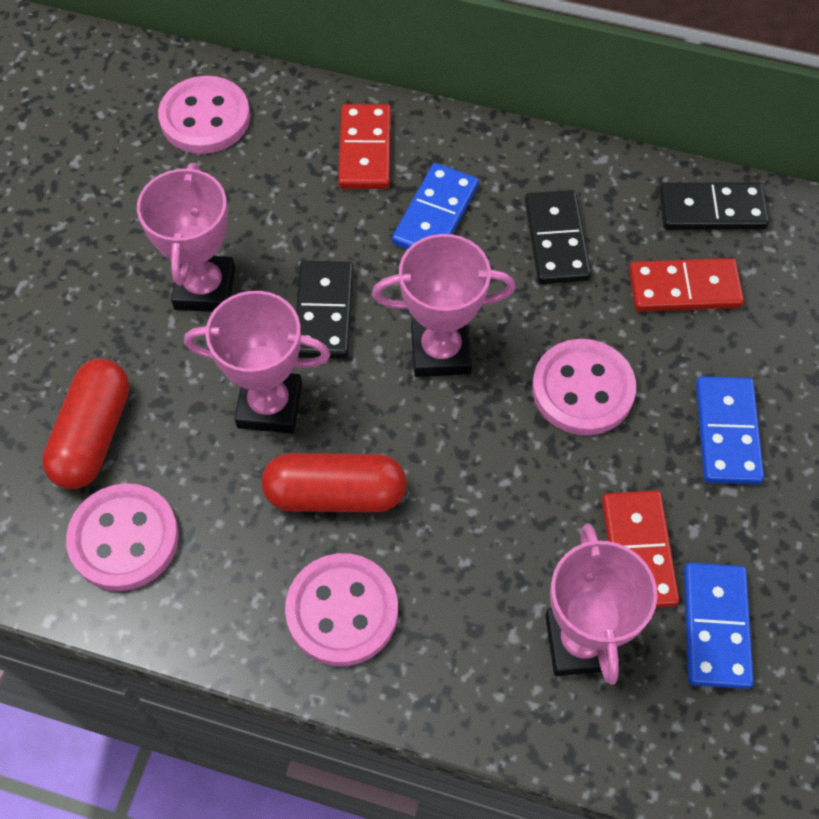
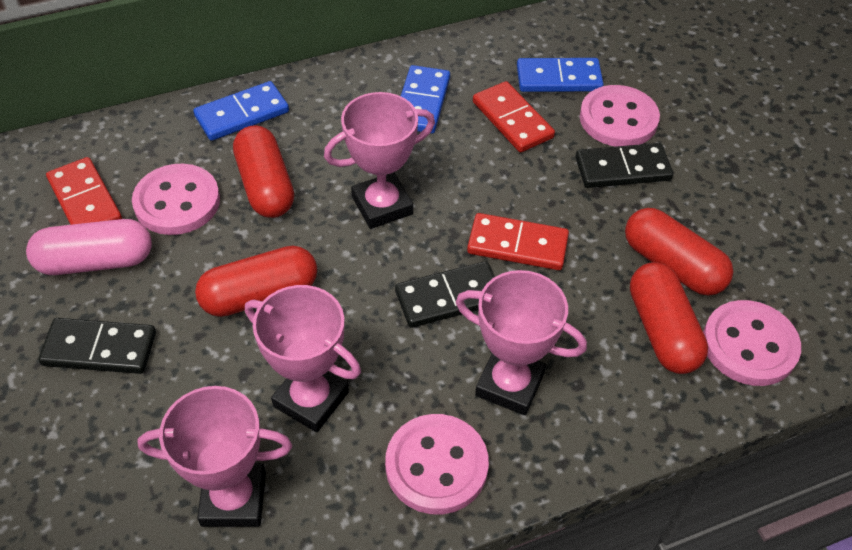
pink capsule: none = 0 -> [26,219,152,275] = 1
red capsule: [42,359,130,489] [262,453,407,512] = 2 -> [195,246,317,317] [233,125,294,218] [625,208,733,295] [630,262,708,374] = 4

